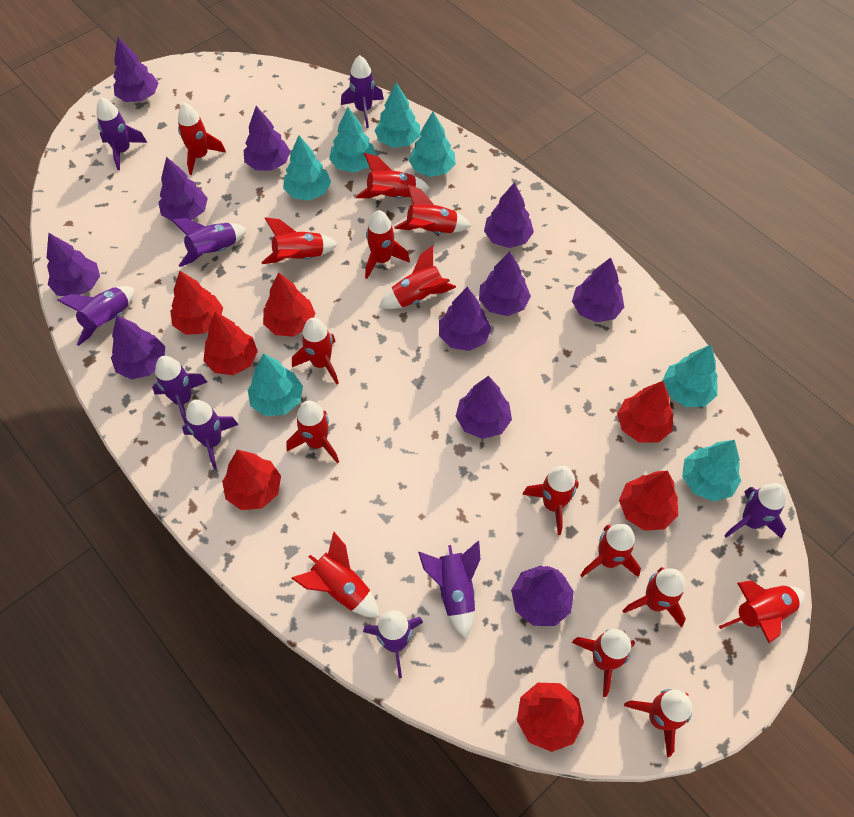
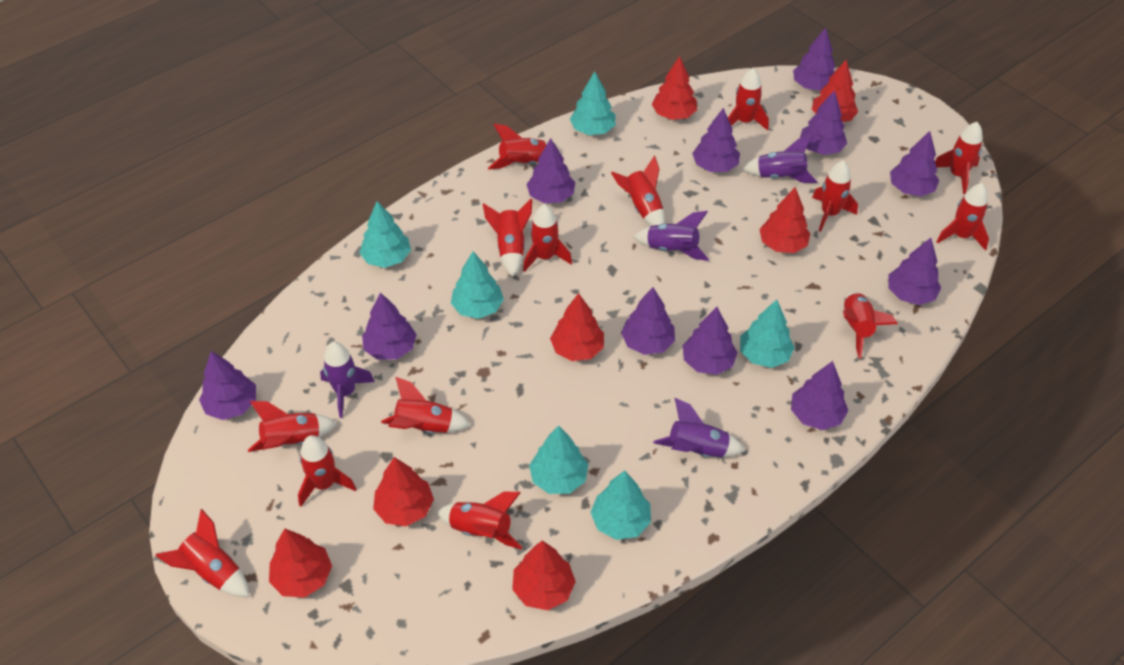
purple rocket: [57,286,135,346] [97,97,147,170] [152,356,207,424] [171,218,247,267] [182,400,239,470] [341,55,384,128] [363,610,423,678] [418,541,480,639] [724,483,787,538] = 9 -> [320,342,375,418] [634,211,709,261] [654,398,745,457] [742,136,817,183] = 4
red rocket: [178,103,226,175] [261,217,338,264] [286,401,339,463] [291,532,379,618] [292,318,339,385] [355,153,430,199] [365,210,410,279] [379,245,456,309] [394,184,471,234] [522,466,579,535] [572,629,635,697] [580,524,641,577] [622,567,686,627] [624,689,692,757] [719,580,805,643] = 15 -> [155,509,249,597] [248,401,337,452] [298,435,356,507] [381,377,471,433] [437,492,523,549] [483,199,532,277] [488,124,548,170] [523,204,572,272] [611,156,665,226] [728,68,769,131] [812,160,858,232] [843,291,898,359] [935,122,983,194] [936,183,989,251] = 14
turquoise tree: [248,353,303,416] [283,135,331,201] [329,107,376,172] [375,82,420,148] [409,111,456,177] [662,345,718,407] [682,440,741,501] = 7 -> [360,201,411,268] [451,251,504,319] [529,426,588,494] [570,71,616,135] [590,470,651,540] [740,300,795,368] = 6

